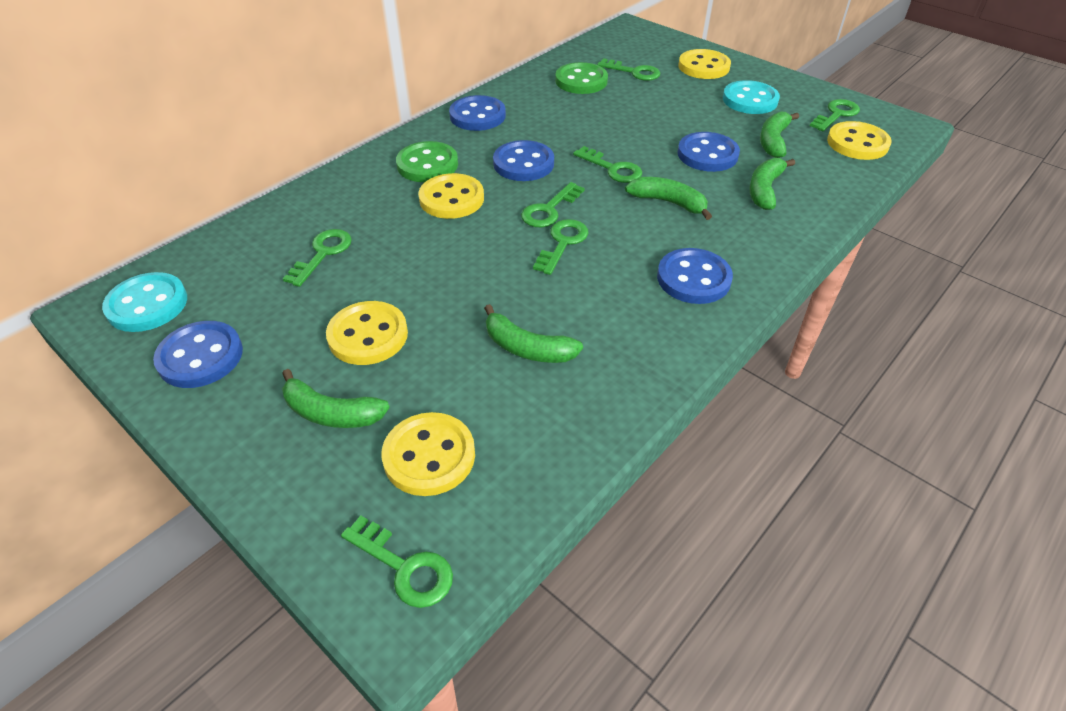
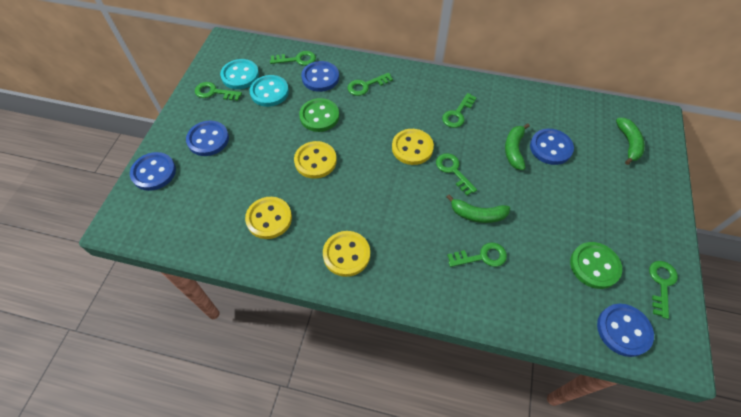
green banana: [282,369,390,428] [484,304,583,363] [625,177,712,220] [749,158,795,210] [760,112,799,158] = 5 -> [447,194,510,223] [505,124,530,170] [616,118,645,165] = 3
yellow button: [326,301,408,365] [381,412,475,496] [418,173,484,219] [678,49,731,79] [827,121,892,160] = 5 -> [245,197,292,239] [294,141,337,179] [323,231,370,277] [392,129,434,165] = 4

